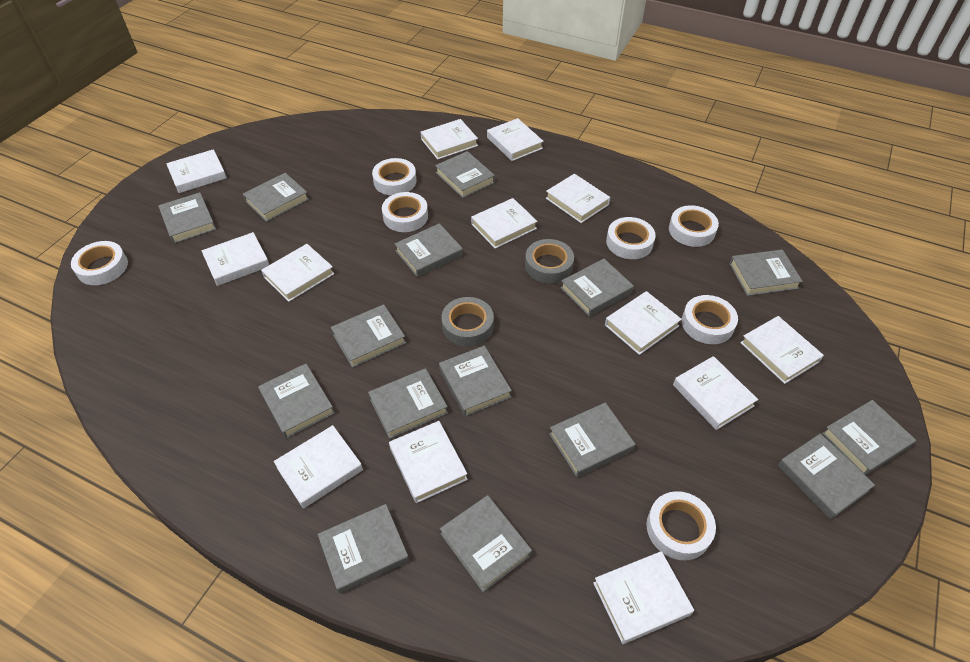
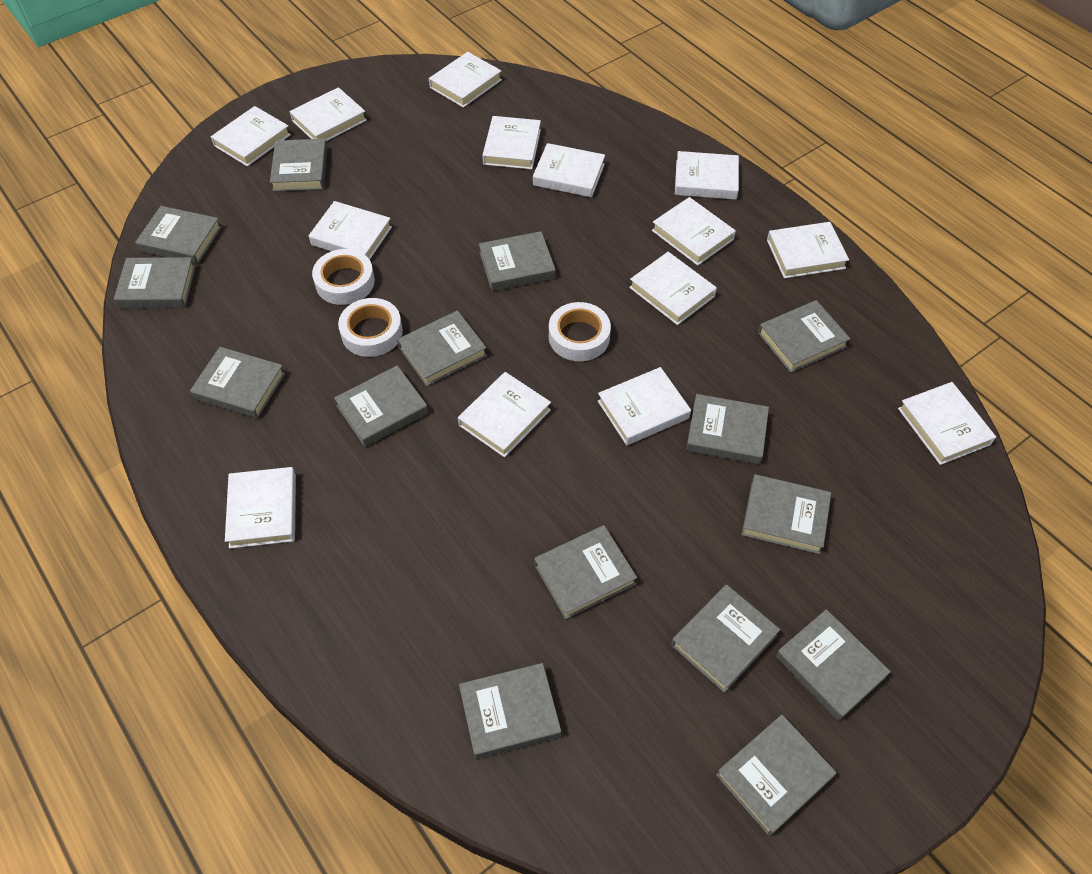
grey tape: [441,297,494,346] [525,239,574,283] = 2 -> none = 0
white book: [166,149,227,193] [201,232,269,286] [261,244,334,302] [274,425,363,509] [389,421,468,503] [421,119,478,160] [471,198,537,249] [487,118,544,161] [546,174,610,223] [593,551,694,644] [605,291,682,355] [673,356,758,430] [740,316,824,384] = 13 -> [211,106,291,166] [225,467,296,549] [290,87,367,141] [309,201,392,260] [429,52,502,108] [458,372,551,457] [482,116,541,169] [533,143,605,197] [598,367,691,445] [629,252,717,325] [652,197,736,266] [675,151,739,200] [767,222,849,278] [898,382,996,465] = 14
white tape: [71,241,128,285] [372,158,417,195] [382,192,428,232] [606,217,656,259] [646,491,716,561] [669,205,719,247] [682,295,738,344] = 7 -> [312,249,375,305] [338,298,403,357] [549,302,611,361] = 3

